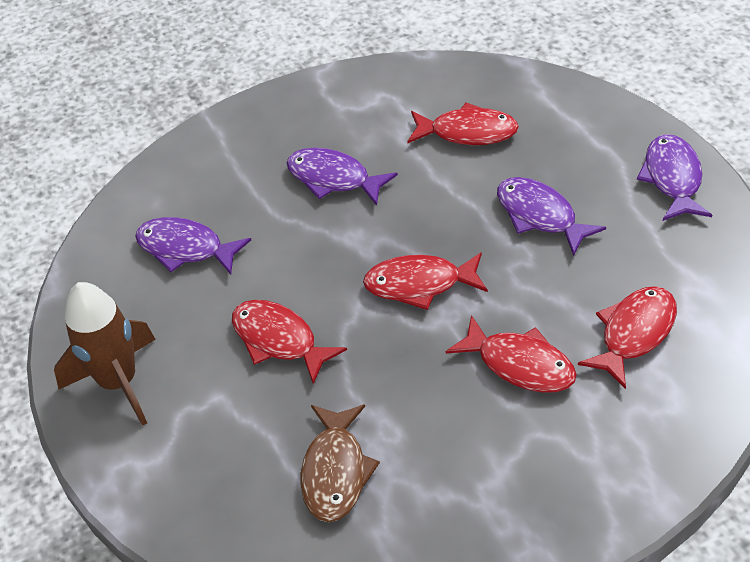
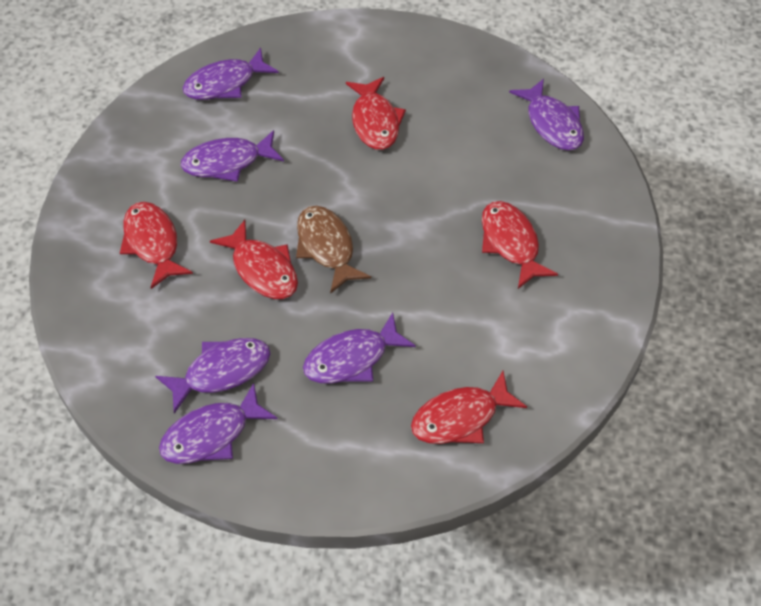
brown rocket: [54,282,156,426] = 1 -> none = 0
purple fish: [135,217,251,274] [287,148,398,206] [497,177,606,256] [637,134,712,221] = 4 -> [155,338,271,414] [159,383,277,464] [181,130,284,182] [182,48,279,100] [303,313,416,384] [509,79,584,151] = 6

